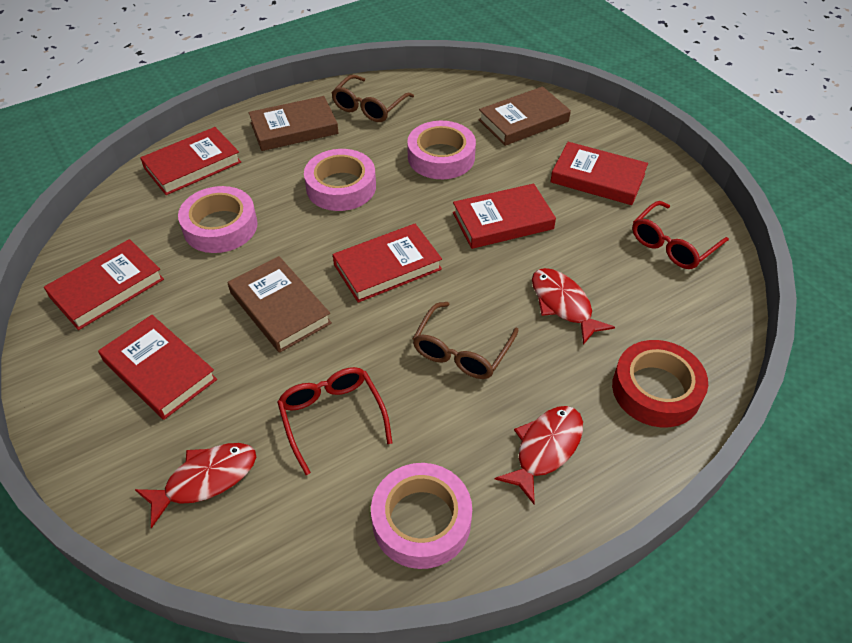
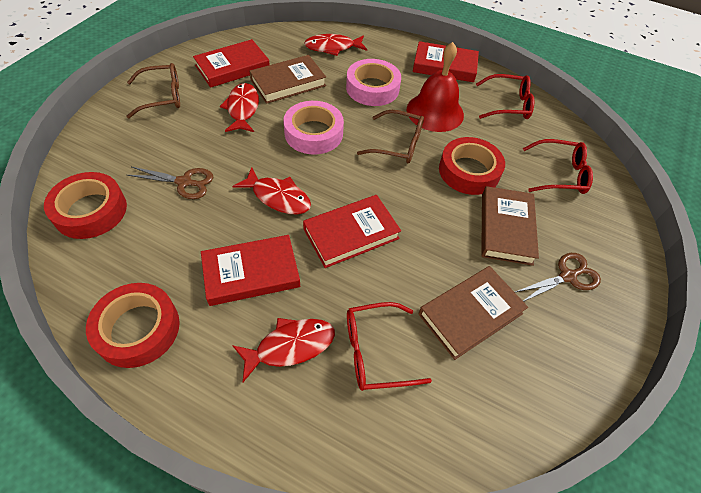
brown scissors: none = 0 -> [127,167,213,199] [515,253,601,302] = 2
pink tape: [178,186,258,253] [304,149,376,211] [371,463,472,569] [407,121,476,179] = 4 -> [283,101,344,154] [346,59,401,106] = 2
red bell: none = 0 -> [407,42,464,132] = 1
red book: [44,239,164,330] [98,315,217,420] [140,127,241,195] [333,224,442,303] [453,184,556,249] [550,142,648,205] = 6 -> [193,39,270,88] [201,235,300,306] [303,195,401,268] [413,41,479,82] = 4
red fish: [135,443,256,528] [495,406,583,504] [532,268,615,345] = 3 -> [220,83,259,132] [232,167,311,214] [232,318,335,382] [304,34,367,56] = 4
red glasses: [277,367,392,475] [632,201,729,269] = 2 -> [347,302,432,391] [476,74,534,119] [523,139,593,194] = 3
red tape: [612,340,708,427] = 1 -> [44,172,127,239] [86,283,180,368] [439,137,505,195] = 3

